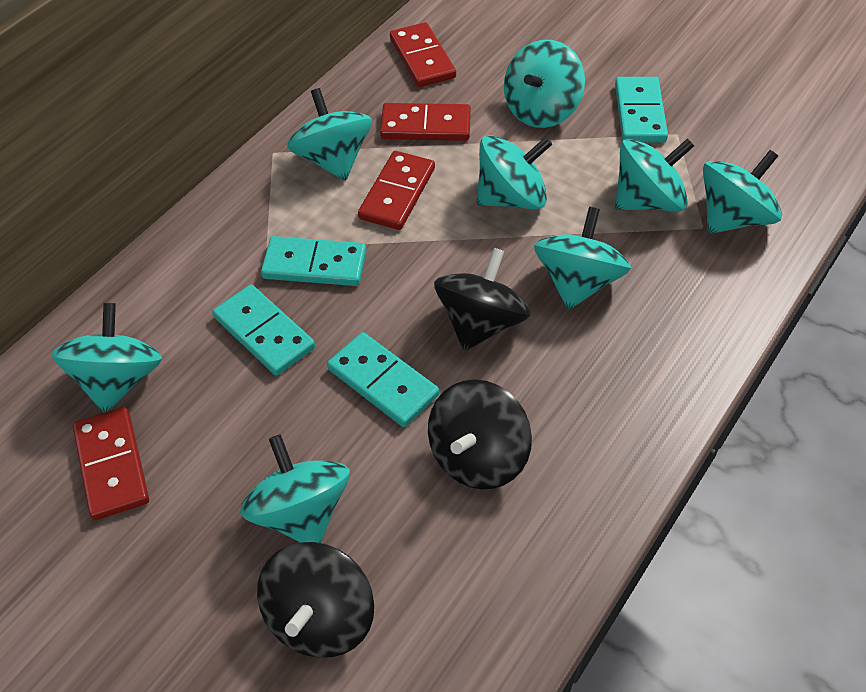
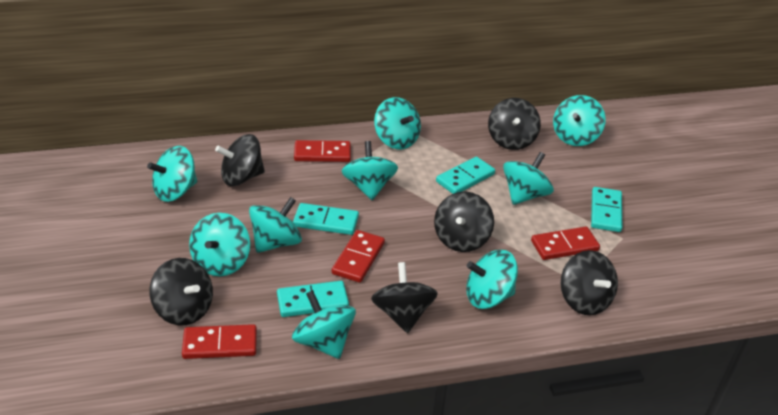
black spinning top: [257,542,374,657] [428,379,532,489] [434,248,531,351] = 3 -> [150,258,213,325] [215,134,265,186] [371,262,438,333] [434,192,494,252] [488,98,541,150] [561,250,618,315] = 6
turquoise spinning top: [51,303,162,413] [240,434,350,543] [287,88,372,181] [477,135,552,210] [504,40,585,128] [534,207,631,310] [615,138,694,212] [703,150,782,234] = 8 -> [147,146,197,202] [189,213,250,276] [249,197,302,253] [292,290,356,359] [342,141,398,200] [374,97,421,149] [466,250,518,309] [503,152,554,205] [553,95,606,146] = 9

